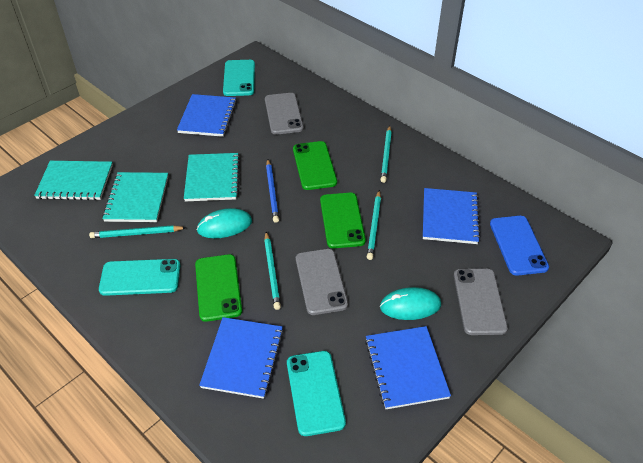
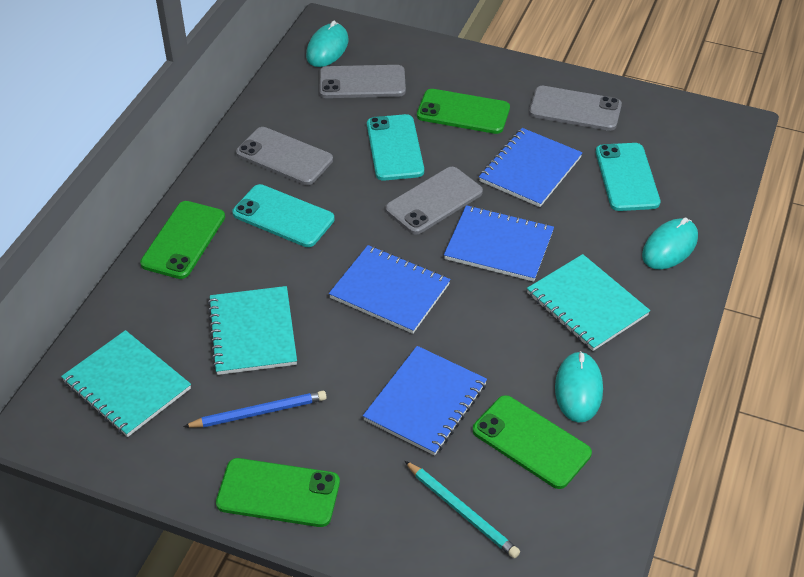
blue phone: [490,216,549,276] = 1 -> none = 0
green phone: [195,254,242,322] [293,141,337,190] [320,193,366,248] = 3 -> [140,201,225,279] [216,458,340,527] [417,89,510,134] [473,395,592,489] = 4
grey phone: [265,93,304,135] [296,249,348,315] [454,268,508,335] = 3 -> [236,127,333,185] [319,65,406,98] [385,167,483,235] [529,86,622,131] = 4
turquoise mouse: [196,208,252,238] [380,287,441,320] = 2 -> [306,21,348,67] [555,351,603,423] [642,218,698,269] = 3
turquoise pencil: [89,225,187,238] [264,232,281,310] [367,190,381,260] [381,126,392,183] = 4 -> [405,461,520,558] = 1

